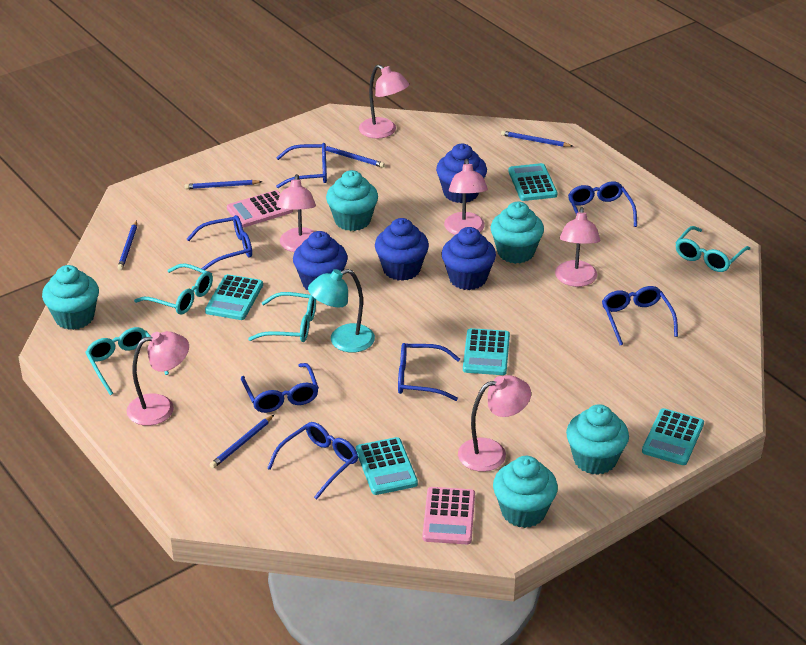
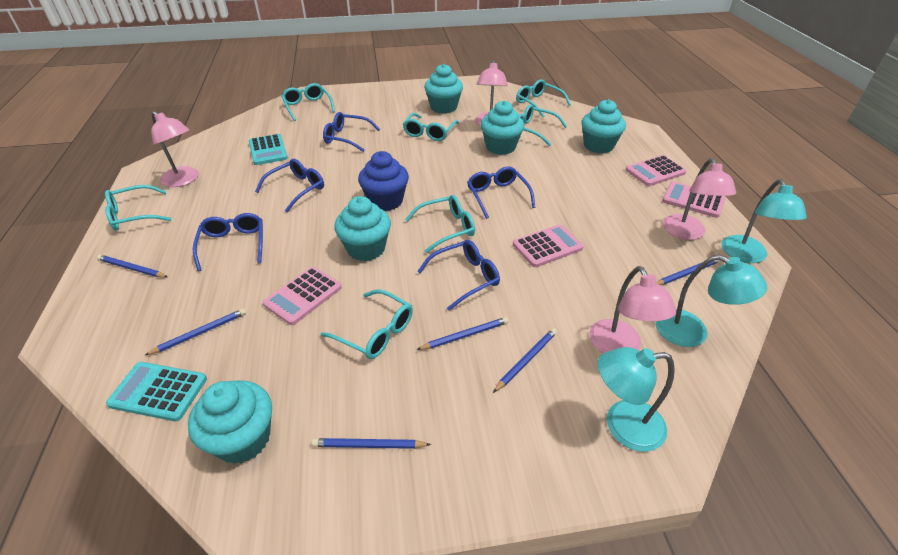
blue cupcake: [293,231,348,290] [375,218,429,281] [436,144,487,203] [441,227,496,290] = 4 -> [358,151,409,211] = 1
blue glasses: [187,215,252,270] [241,363,319,413] [267,422,358,500] [276,143,327,188] [398,343,460,401] [568,181,637,227] [602,286,678,345] = 7 -> [193,213,263,271] [255,159,324,212] [323,112,380,152] [417,240,500,311] [467,167,535,219] = 5
blue pencil: [118,220,137,270] [185,180,263,189] [210,415,274,468] [326,146,385,168] [501,131,572,147] = 5 -> [97,255,168,278] [145,308,246,355] [312,438,431,449] [416,317,509,350] [493,328,557,393] [656,260,721,285] = 6
pink calculator: [227,190,293,227] [422,487,475,544] = 2 -> [263,267,342,325] [513,224,584,267] [626,155,686,186] [662,182,726,218] = 4
pink lamp: [127,331,189,426] [276,174,316,252] [359,65,409,139] [444,159,488,235] [458,375,531,472] [555,207,600,287] = 6 -> [151,111,199,187] [475,60,508,126] [589,266,677,353] [663,158,736,240] = 4
turquoise calculator: [205,274,263,320] [356,437,418,495] [463,328,510,375] [508,163,557,201] [642,408,704,465] = 5 -> [106,362,207,421] [249,134,288,165] = 2
turquoise glasses: [85,327,169,395] [134,263,213,315] [248,292,316,342] [675,226,750,272] = 4 -> [105,185,171,231] [281,83,335,121] [321,289,413,359] [403,113,459,141] [405,195,475,253] [516,79,571,117] [519,104,567,146] = 7
turquoise lamp: [308,269,375,353] = 1 -> [598,347,675,452] [655,255,767,347] [721,179,807,263] = 3

